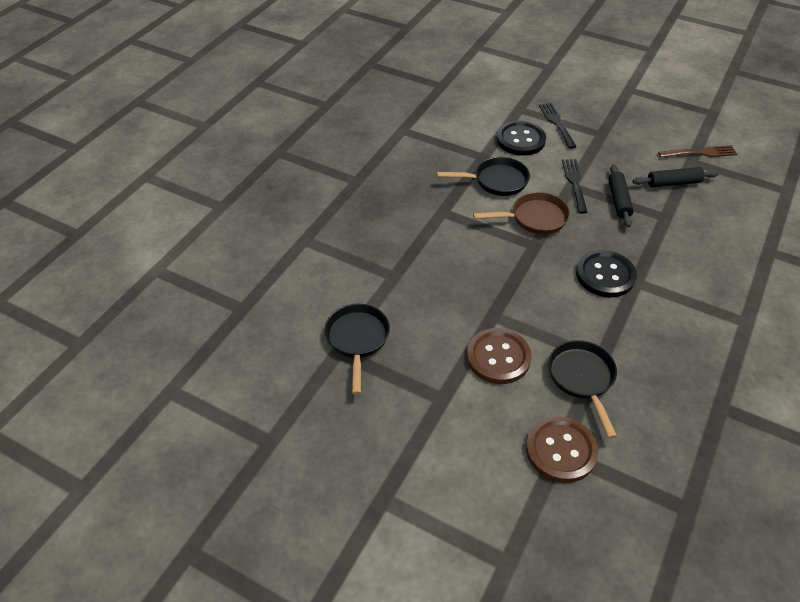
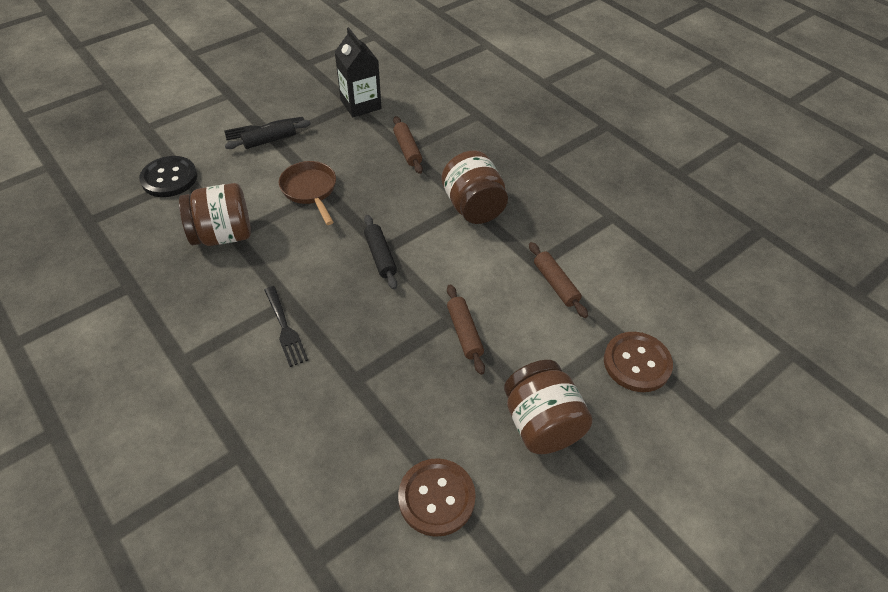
black button: [496,121,546,156] [576,250,637,297] = 2 -> [139,156,197,197] = 1
black carton: none = 0 -> [335,27,382,117] = 1
black pan: [325,304,390,395] [437,157,530,196] [548,340,617,439] = 3 -> none = 0
brown fork: [658,145,737,158] = 1 -> none = 0
brown jar: none = 0 -> [179,183,251,246] [442,151,508,224] [504,360,592,454] = 3
brown rolling pin: none = 0 -> [393,116,423,174] [447,284,485,375] [529,242,588,318] = 3

